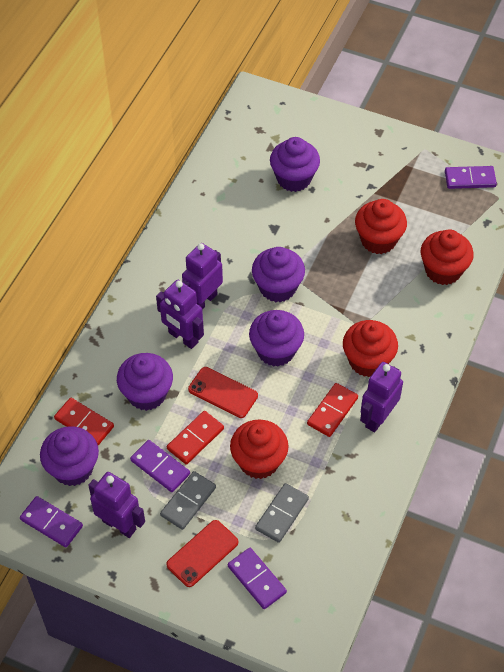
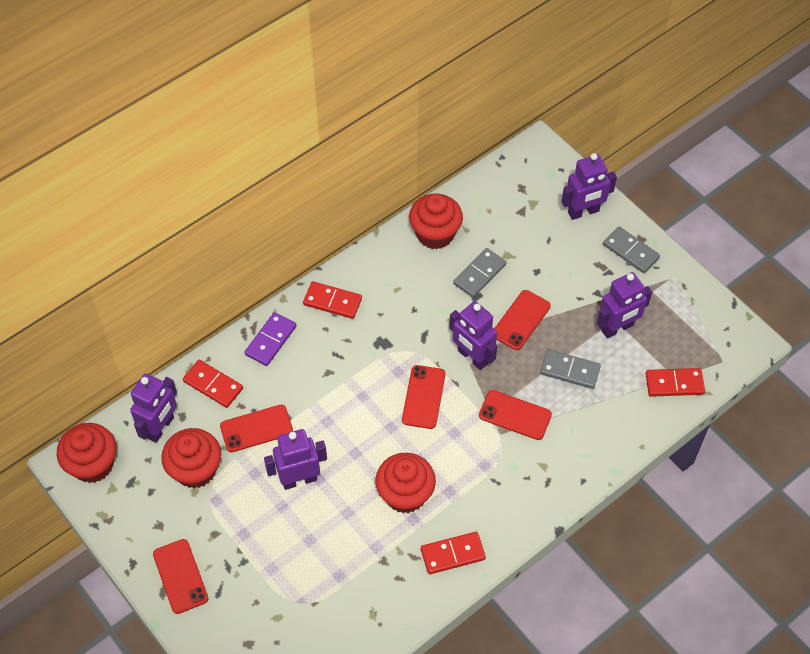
grey domino: [160,471,216,530] [255,483,309,543] = 2 -> [453,248,506,298] [540,349,601,389] [603,226,660,273] = 3
purple cupcake: [40,426,99,486] [117,353,173,411] [249,310,304,367] [252,247,305,302] [270,137,320,192] = 5 -> none = 0
purple domino: [20,496,83,547] [130,440,190,492] [228,548,287,609] [445,166,497,189] = 4 -> [244,312,296,366] = 1
purple robot: [88,472,145,538] [156,280,204,349] [182,243,223,310] [360,362,403,432] = 4 -> [130,373,177,443] [264,429,327,490] [449,301,497,370] [561,153,617,220] [597,272,652,339] = 5
red domino: [54,398,114,445] [167,411,224,465] [307,383,358,437] = 3 -> [183,360,243,408] [303,281,362,319] [421,532,486,574] [645,368,705,397] = 4
red phone: [166,520,238,587] [188,367,258,418] = 2 -> [153,539,209,614] [220,405,293,452] [402,365,446,429] [479,390,552,440] [494,290,551,350] = 5

